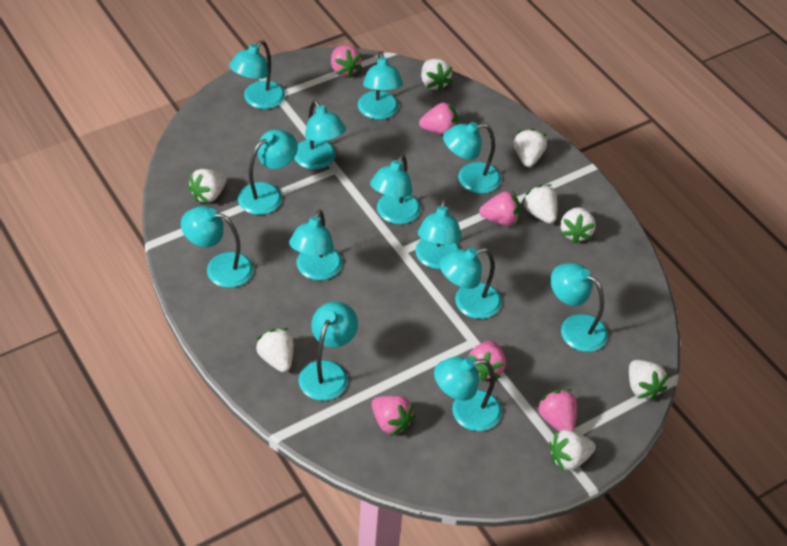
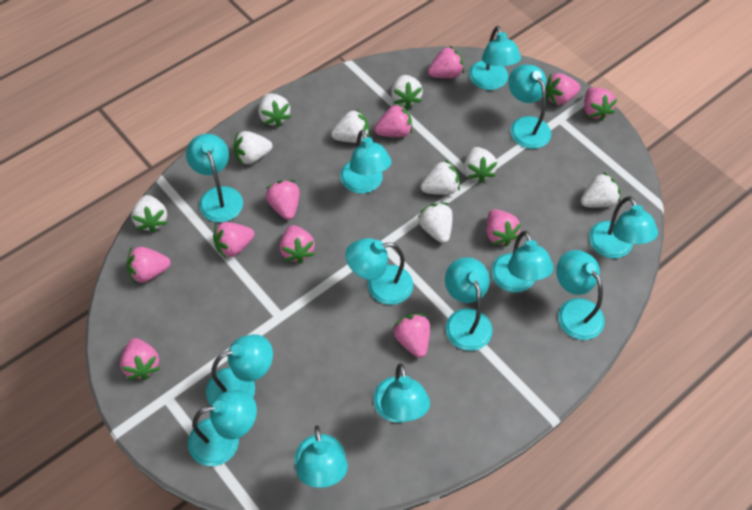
pink strawberry: [331,45,362,78] [372,396,415,436] [419,102,458,135] [468,340,506,382] [479,191,521,226] [536,389,577,432] = 6 -> [120,338,160,380] [127,247,171,283] [213,222,254,258] [266,180,300,220] [280,225,315,264] [374,104,412,137] [393,314,430,358] [428,45,464,78] [486,209,521,247] [546,73,580,105] [584,87,617,121] = 11
white strawberry: [188,169,227,203] [256,328,294,373] [421,59,453,92] [514,128,547,167] [522,184,557,224] [549,430,596,471] [560,207,596,244] [629,360,669,401] = 8 -> [131,195,167,233] [234,131,273,165] [259,93,291,127] [331,109,369,143] [391,75,423,109] [418,203,453,243] [420,160,460,195] [464,147,497,184] [581,172,621,208] = 9

